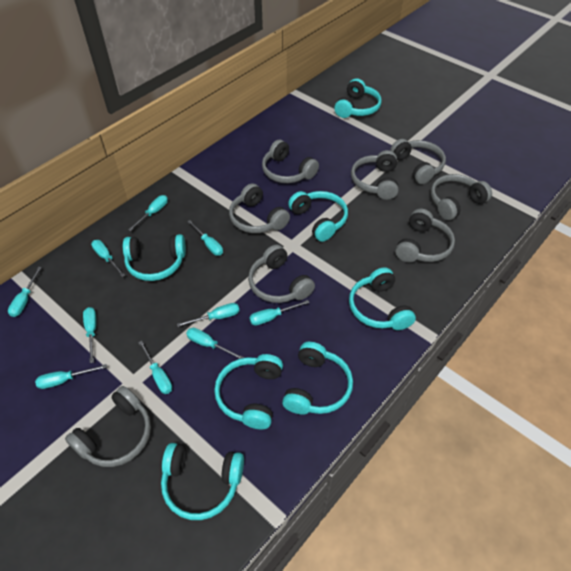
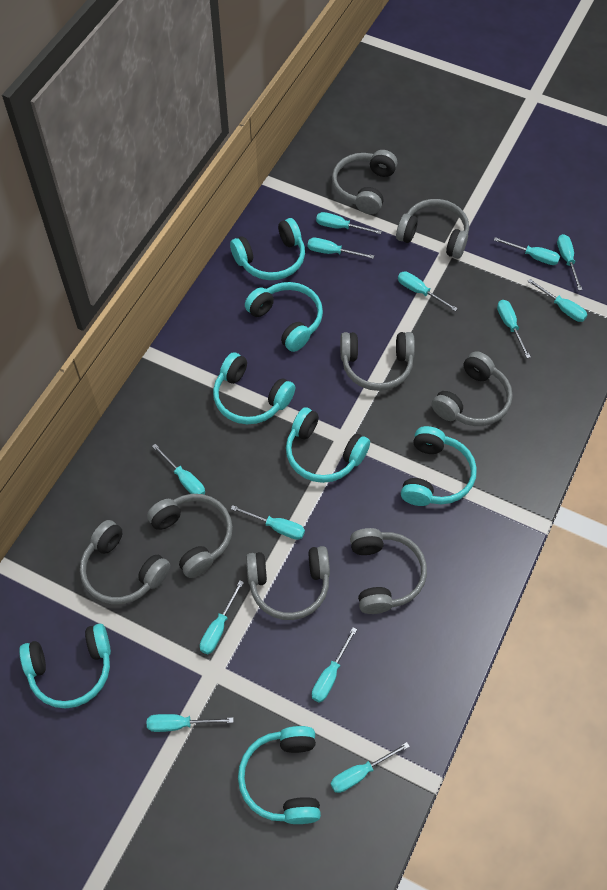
turquoise screwdriver: [8,267,42,317] [35,364,107,389] [83,307,97,363] [91,240,125,277] [128,195,168,231] [138,341,172,394] [177,303,240,327] [186,328,244,359] [187,220,223,256] [249,300,310,326] = 10 -> [147,714,234,732] [152,444,205,494] [200,580,244,654] [231,505,305,540] [308,238,374,259] [312,627,357,703] [316,212,382,234] [331,742,410,793] [398,271,458,311] [494,237,560,265] [497,300,531,358] [527,279,587,322] [557,234,582,291] = 13

